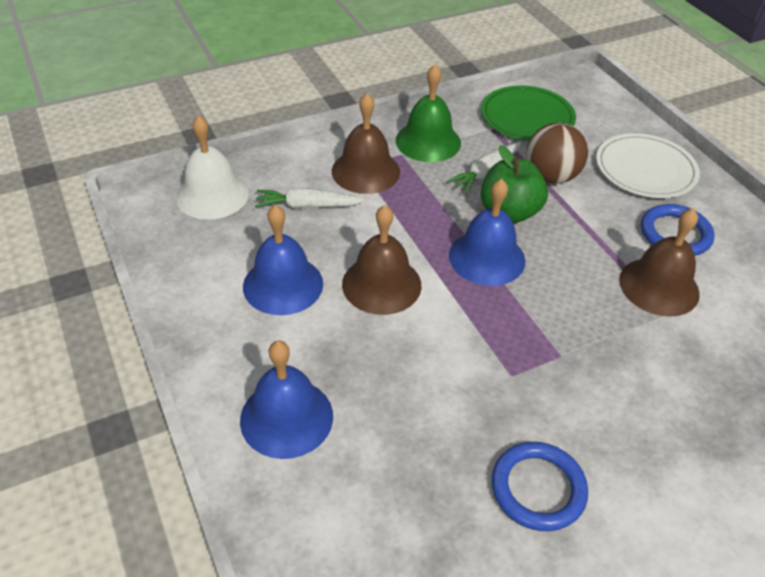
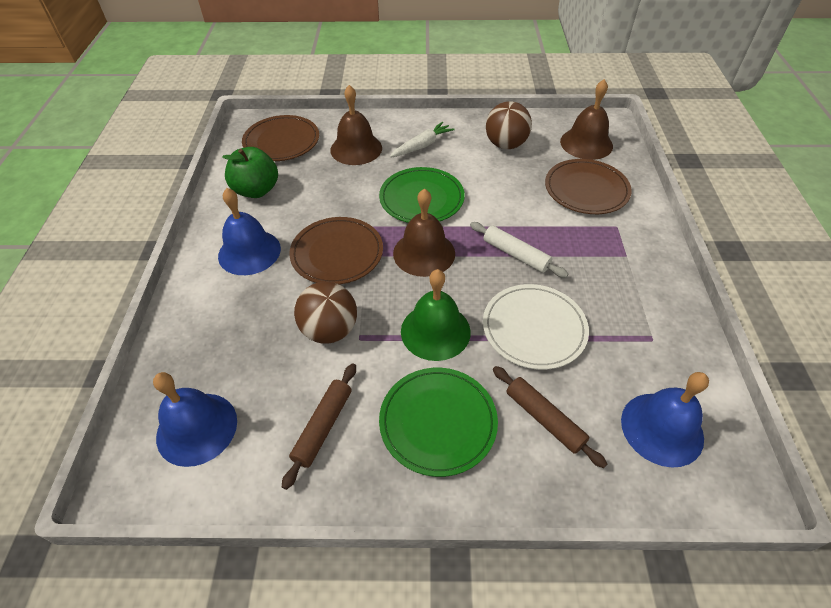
blue ring: [491,442,588,531] [641,204,714,256] = 2 -> none = 0
brown ball: [526,123,588,184] = 1 -> [294,281,357,344] [486,101,532,149] = 2
brown plate: none = 0 -> [242,115,319,161] [289,217,383,285] [545,159,632,214] = 3
brown rolling pin: none = 0 -> [282,364,356,490] [493,366,607,468] = 2
green plate: [481,85,576,141] = 1 -> [379,167,465,223] [379,368,498,477] = 2
white bell: [176,115,249,220] = 1 -> none = 0
white carrot: [255,188,365,208] [447,142,521,193] = 2 -> [390,122,455,158] = 1
white rolling pin: none = 0 -> [470,222,568,278] = 1

